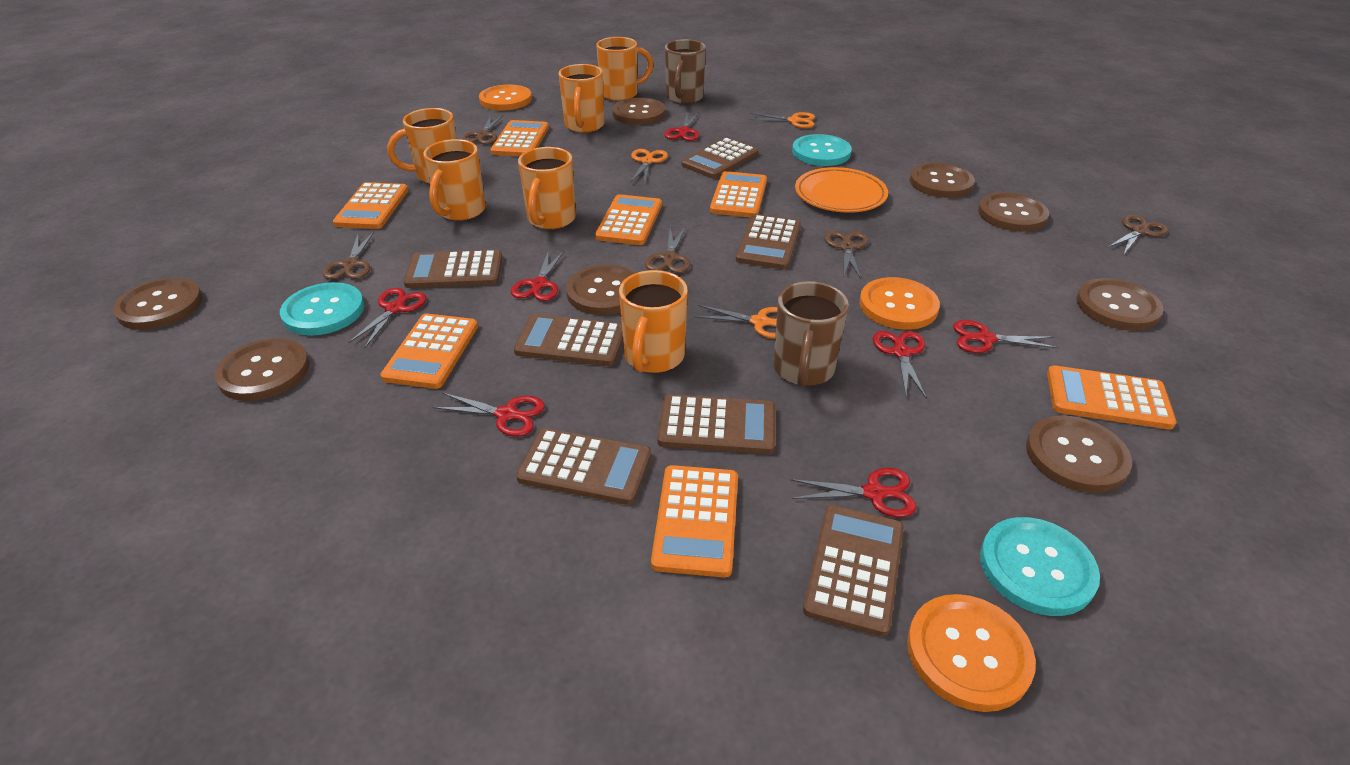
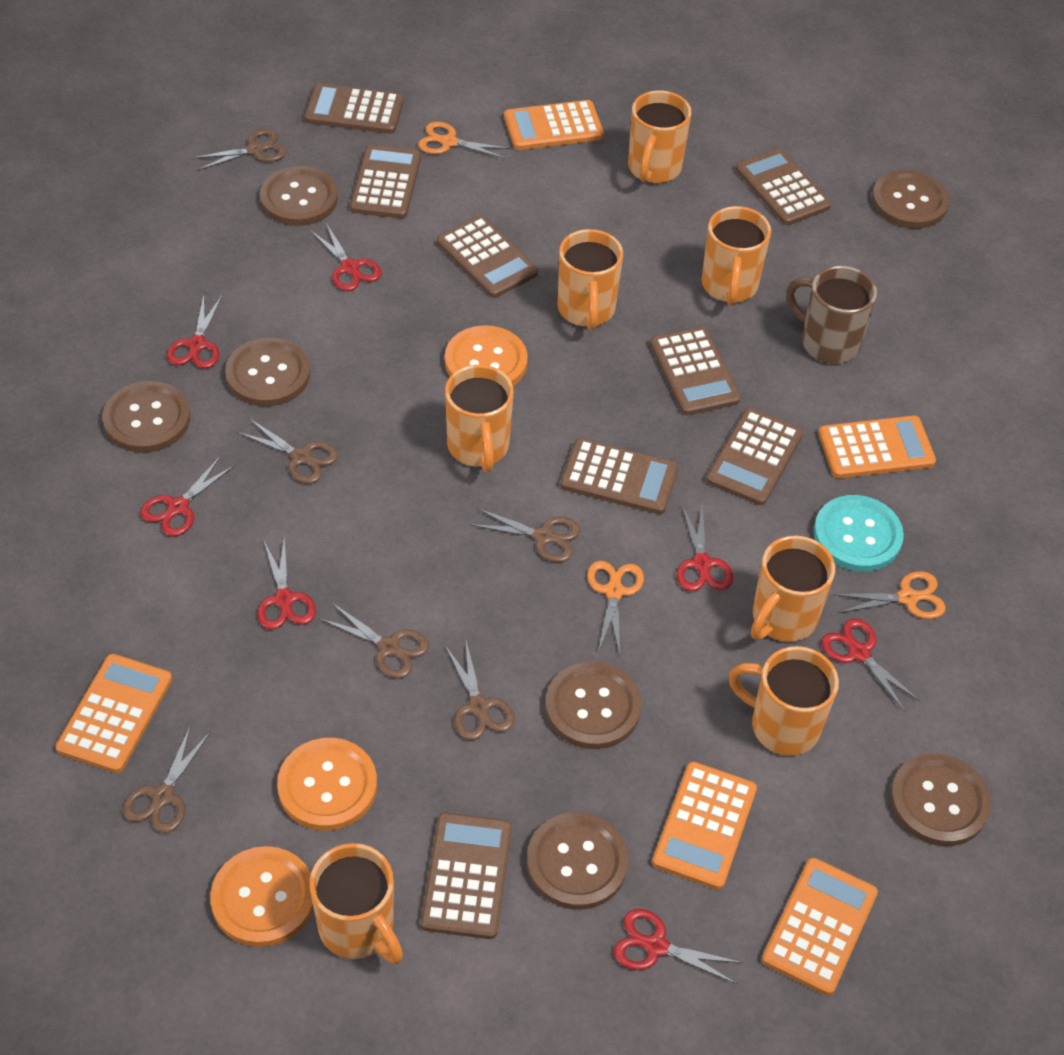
brown button: [113,277,203,330] [214,338,310,401] [566,265,635,315] [612,97,666,125] [909,162,975,198] [978,192,1049,232] [1026,415,1132,493] [1076,278,1163,331] = 8 -> [102,381,190,453] [225,338,310,406] [260,166,338,226] [527,812,628,910] [545,662,641,749] [872,170,949,229] [890,754,991,846] = 7
brown calculator: [404,250,503,288] [514,314,623,366] [516,428,651,505] [657,394,775,454] [682,137,758,178] [736,214,801,269] [803,505,904,637] = 7 -> [304,83,404,134] [350,144,421,219] [421,813,512,939] [437,216,538,298] [560,438,678,514] [650,327,741,415] [706,408,803,505] [735,148,831,225] = 8
brown mug: [665,39,706,104] [774,281,849,386] = 2 -> [786,266,877,364] = 1
brown scissors: [322,232,374,279] [461,115,503,145] [645,226,690,273] [824,231,868,279] [1108,214,1168,254] = 5 -> [123,725,211,833] [192,129,287,171] [237,418,338,484] [319,603,429,679] [445,641,514,740] [470,508,581,562] = 6
orange calculator: [333,182,408,229] [380,313,478,389] [490,120,549,156] [595,194,662,245] [651,465,738,577] [710,171,767,217] [1047,366,1177,430] = 7 -> [55,654,172,773] [504,100,604,150] [652,762,757,890] [762,858,878,996] [818,416,936,478] = 5
orange mug: [387,108,457,184] [423,139,486,221] [518,147,576,230] [559,64,604,133] [596,37,653,101] [619,270,688,373] = 6 -> [309,843,403,964] [445,365,514,472] [558,229,623,330] [628,90,692,183] [702,206,771,306] [728,646,839,756] [751,536,835,642] = 7
orange plate: [795,167,888,213] = 1 -> none = 0
turquoise button: [280,282,364,336] [792,134,852,166] [980,517,1100,616] = 3 -> [814,495,904,572] = 1

